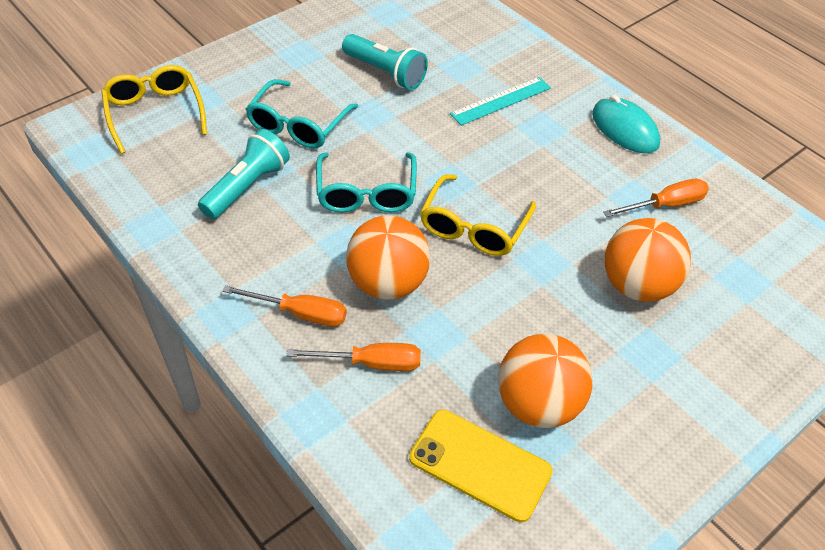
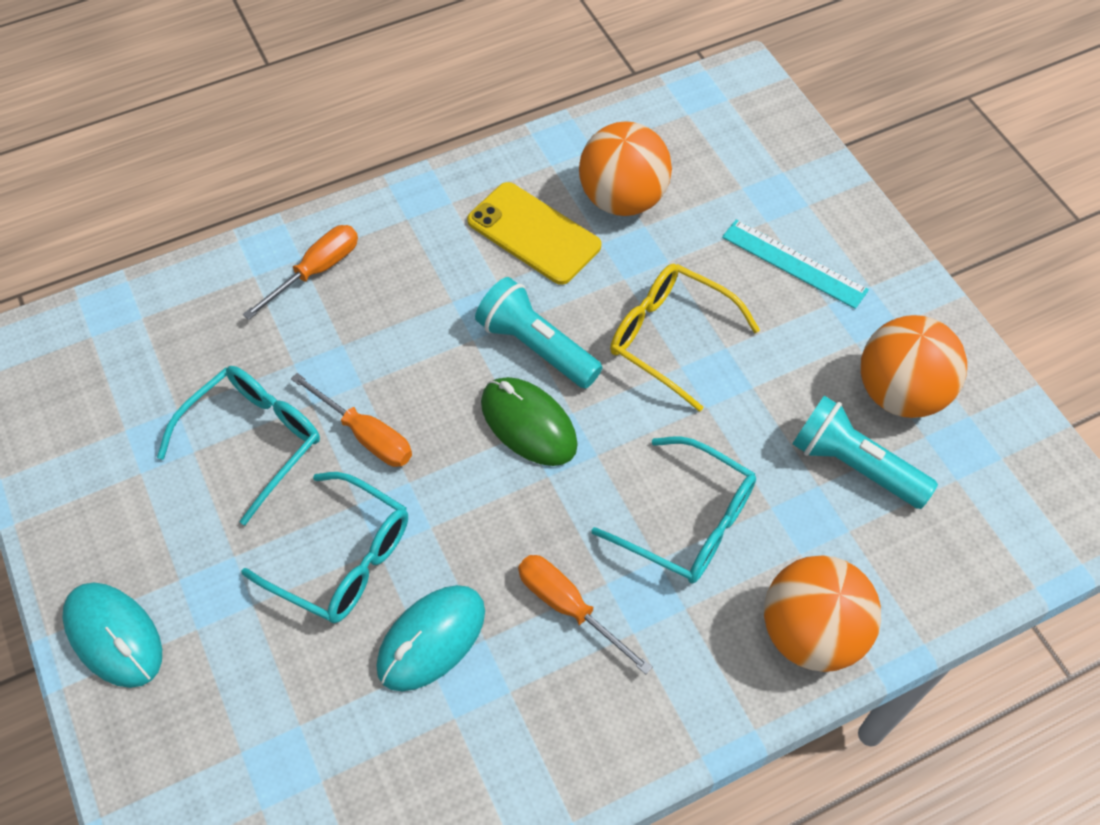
green mouse: none = 0 -> [481,377,578,466] = 1
turquoise glasses: [246,79,358,148] [316,152,417,213] = 2 -> [157,366,320,525] [241,472,408,623] [592,437,756,584] = 3
turquoise mouse: [592,95,660,153] = 1 -> [62,583,162,688] [376,585,485,691] = 2
yellow glasses: [101,65,207,154] [420,174,536,256] = 2 -> [610,264,760,412] = 1

